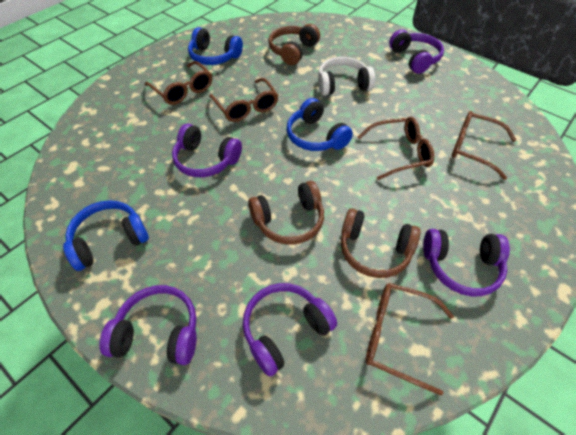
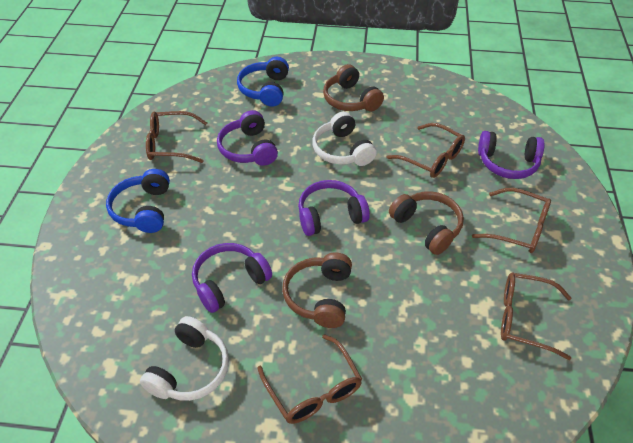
blue headphones: [63,200,149,271] [188,27,243,65] [287,98,353,151] = 3 -> [106,169,170,233] [237,57,289,107] = 2
purple headphones: [99,285,197,365] [172,124,242,177] [243,283,337,377] [389,30,444,74] [423,229,510,296] = 5 -> [192,243,272,313] [217,110,278,166] [298,180,370,236] [478,131,544,179] = 4
white headphones: [318,57,375,96] = 1 -> [140,316,229,401] [312,112,376,166] = 2

